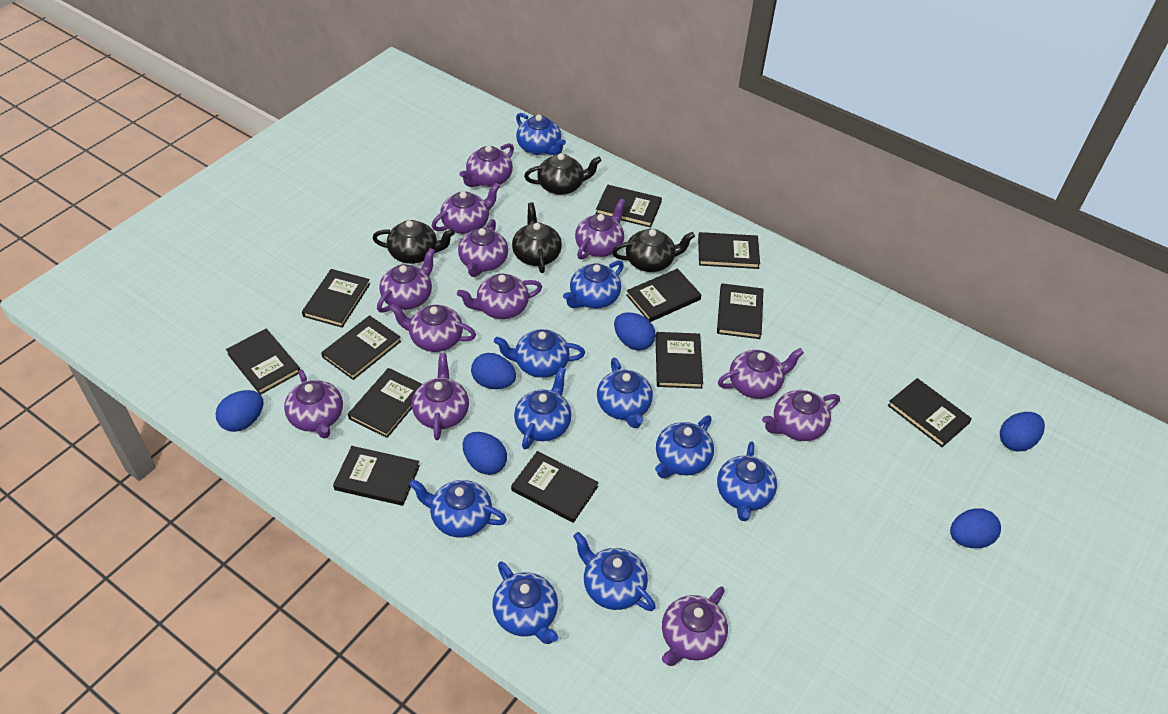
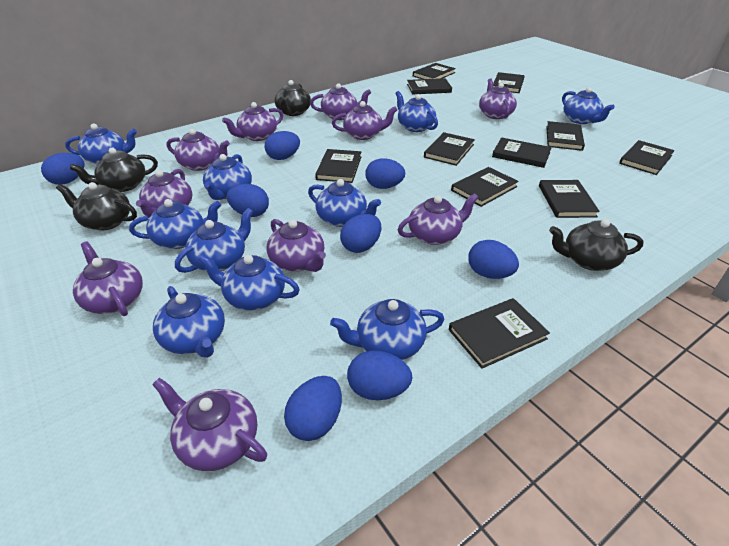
black book: [226,329,300,395] [302,269,370,328] [321,315,401,380] [333,446,420,506] [348,368,422,438] [511,451,599,523] [596,185,662,228] [626,269,701,322] [655,332,703,389] [698,232,760,269] [717,283,763,339] [887,378,972,447] = 12 -> [315,149,361,183] [407,78,452,95] [413,63,456,79] [424,132,475,166] [449,298,550,369] [451,167,519,207] [492,138,552,168] [493,72,525,93] [539,180,600,218] [546,121,585,151] [619,140,675,175] = 11
blue egg: [215,390,263,432] [463,432,507,475] [471,353,516,389] [614,312,656,351] [950,508,1001,548] [1000,412,1045,451] = 6 -> [41,153,84,185] [227,184,269,217] [265,131,300,160] [284,376,342,441] [340,214,381,253] [347,350,412,400] [365,158,405,189] [468,240,519,279] = 8
purple teapot: [284,370,343,439] [377,248,435,313] [389,304,476,352] [412,353,469,440] [432,183,500,234] [457,274,542,319] [458,219,508,277] [459,143,514,187] [575,199,625,260] [662,587,728,666] [718,348,804,399] [762,390,840,441] = 12 -> [73,241,143,316] [136,169,192,218] [152,378,267,471] [167,129,230,171] [222,102,283,141] [267,219,326,272] [310,83,371,120] [332,101,397,140] [398,193,478,245] [479,78,517,119] = 10

